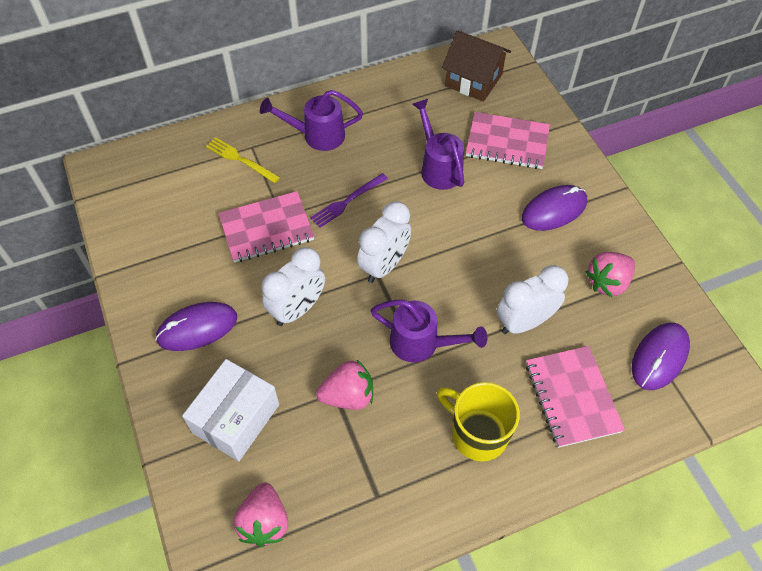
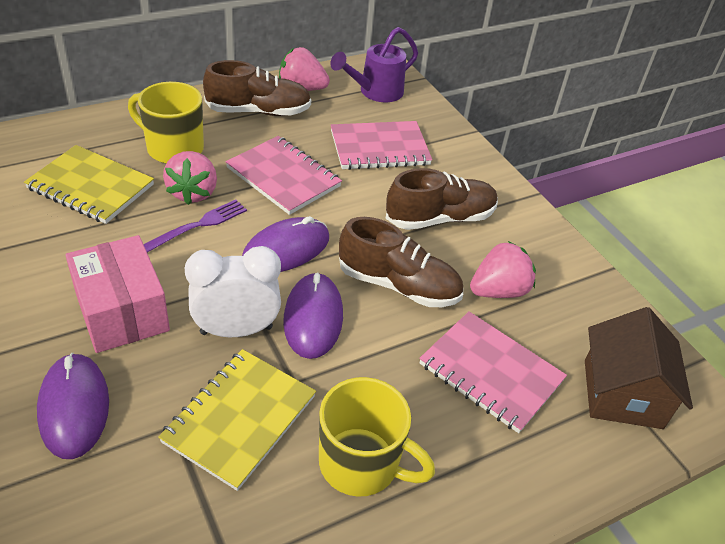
brown shoe: none = 0 -> [203,60,311,116] [339,217,463,307] [386,168,498,230] = 3
pink box: none = 0 -> [65,235,170,353] = 1
purple watering can: [260,90,363,151] [371,300,487,362] [412,99,464,190] = 3 -> [330,27,418,102] = 1
white box: [182,359,279,461] = 1 -> none = 0
white clock: [261,247,325,326] [357,201,411,283] [497,265,569,334] = 3 -> [185,246,281,337] = 1
yellow fork: [206,137,280,183] = 1 -> none = 0
yellow mug: [437,382,520,462] = 1 -> [128,82,204,164] [319,377,435,497] = 2
yellow notebook: none = 0 -> [24,145,154,224] [158,349,316,491] = 2

